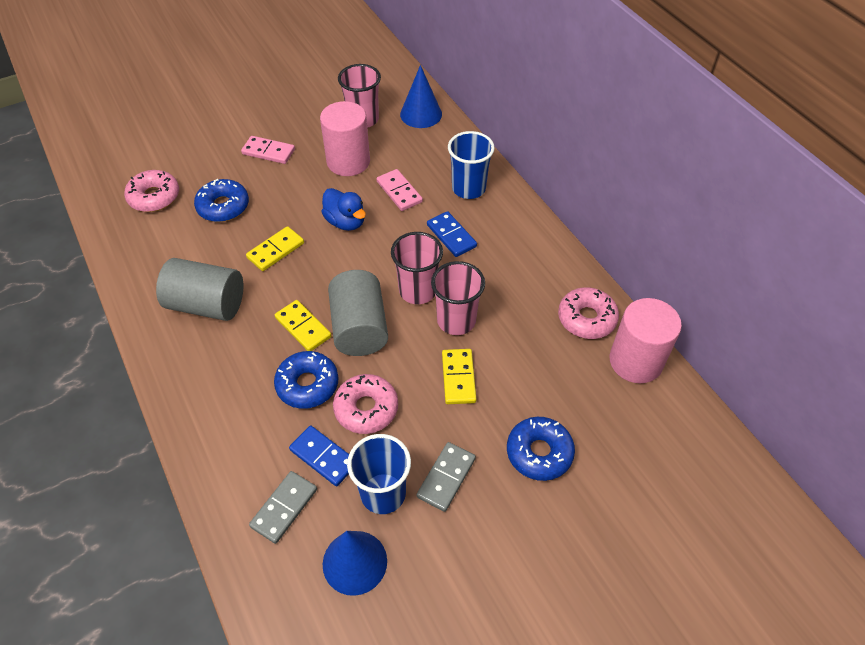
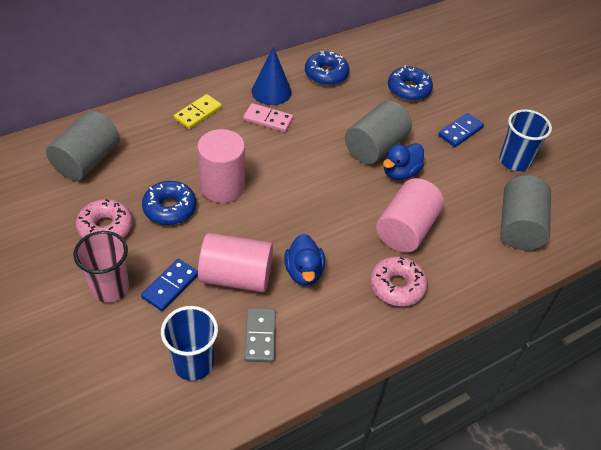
blue cone: [323,531,387,596] [400,65,442,128] = 2 -> [252,47,292,105] = 1
blue duck: [321,188,366,231] = 1 -> [285,234,325,286] [383,143,424,180] = 2
grey cylinder: [156,258,244,321] [328,270,388,356] = 2 -> [46,111,120,181] [345,100,412,164] [500,175,551,250] = 3
grey domino: [249,471,317,544] [417,442,476,512] = 2 -> [244,308,276,362] = 1
pink cup: [338,64,381,128] [391,232,443,304] [431,261,485,335] = 3 -> [74,231,129,303] = 1
pink cylinder: [320,101,370,176] [610,298,682,383] = 2 -> [197,129,245,203] [198,233,273,292] [376,178,444,253] = 3
pink domino: [241,136,295,164] [377,169,423,211] = 2 -> [243,103,293,132] = 1
pink donut: [124,170,179,212] [333,374,398,434] [558,287,619,339] = 3 -> [76,199,133,238] [370,256,428,307] = 2
yellow domino: [246,226,304,271] [275,300,332,351] [442,349,476,404] = 3 -> [174,94,222,129] = 1

